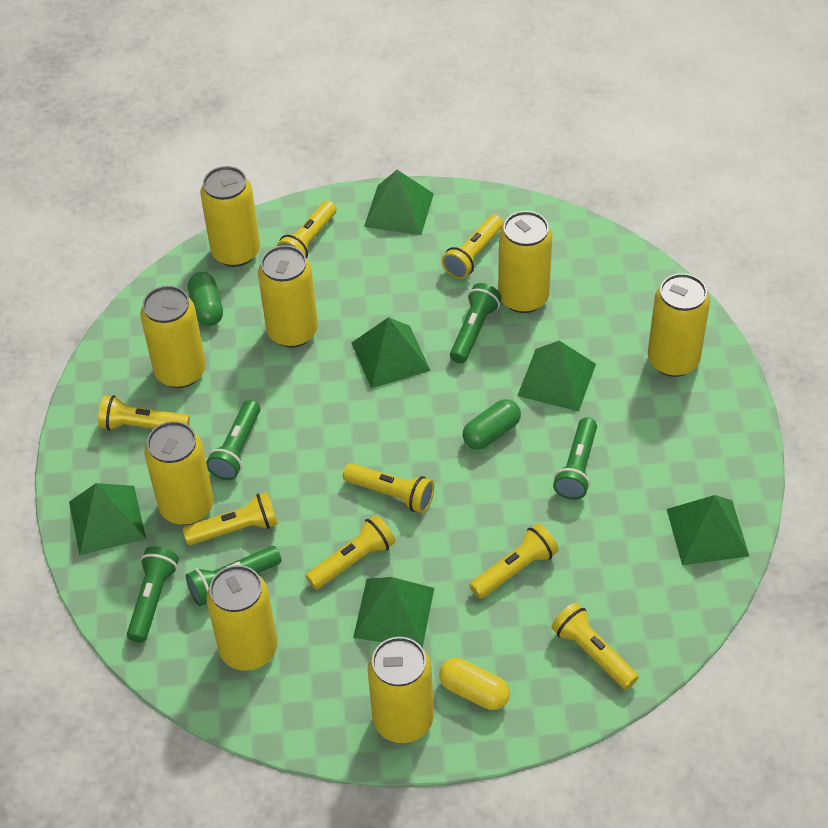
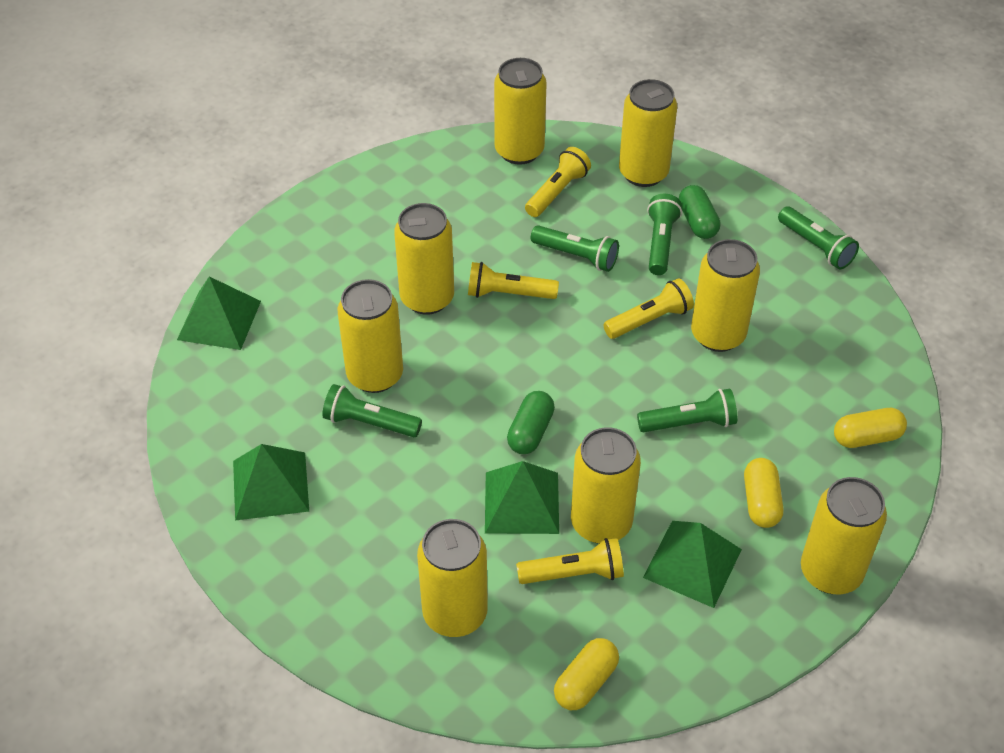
green pyramid: [69,483,146,555] [352,317,431,388] [353,577,434,648] [364,170,434,235] [517,341,596,411] [667,495,749,565] = 6 -> [177,276,261,350] [233,444,309,520] [485,461,559,534] [643,521,742,608] = 4
yellow capsule: [439,658,510,710] = 1 -> [554,638,619,710] [744,458,783,528] [834,408,907,448] = 3
yellow flashlight: [98,395,190,431] [183,492,278,545] [276,200,337,259] [306,515,395,590] [343,463,434,513] [442,214,503,279] [469,524,559,599] [551,602,639,690] = 8 -> [468,262,559,299] [516,538,624,584] [525,147,591,217] [603,278,694,339] = 4

